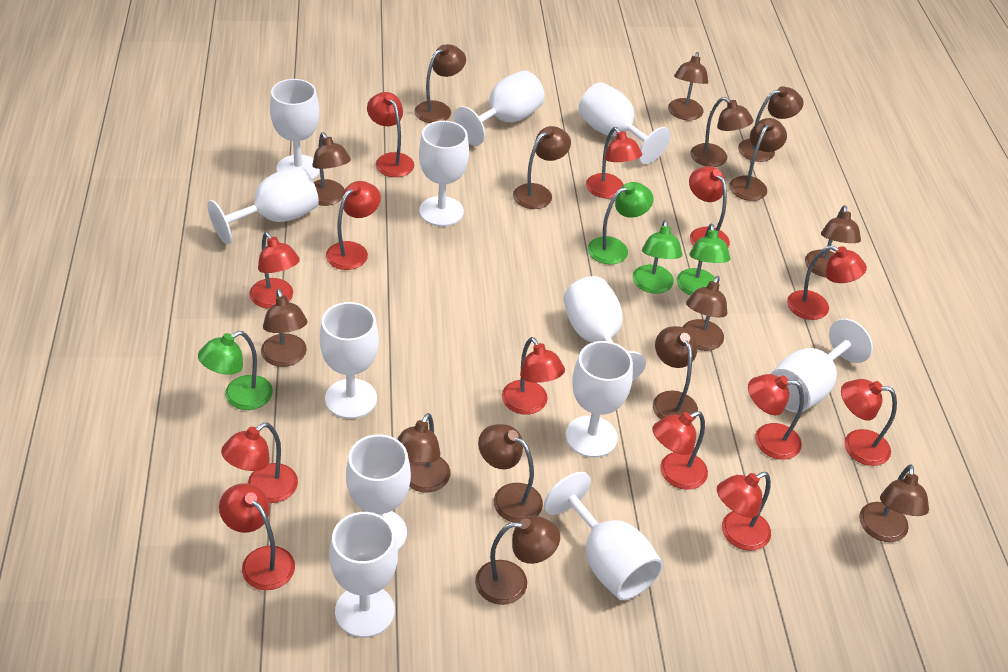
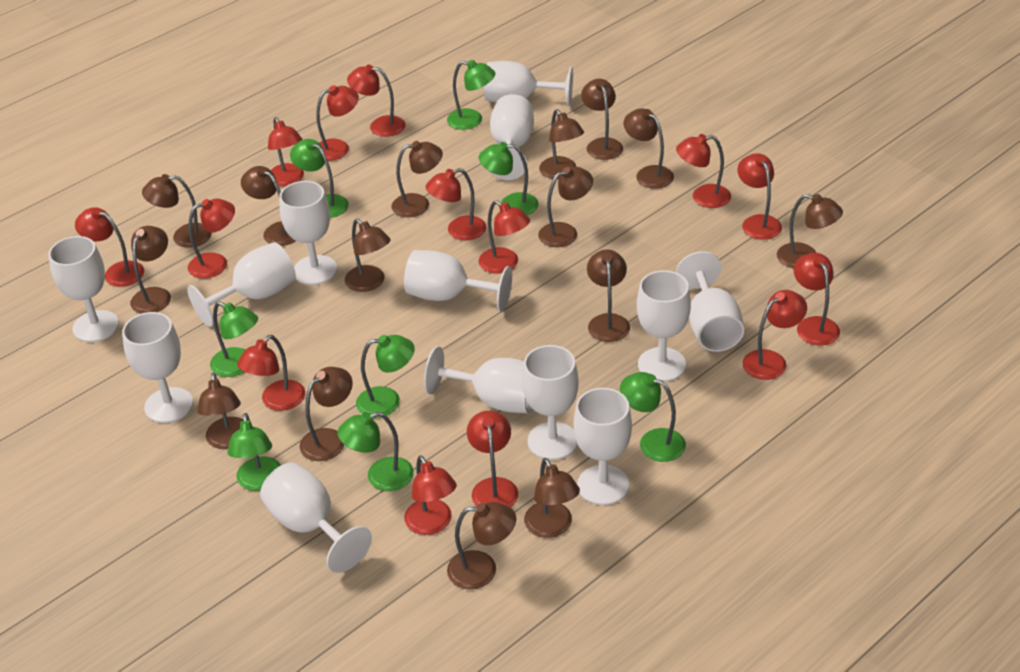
green lamp: [198,331,273,410] [588,182,654,264] [632,220,682,294] [677,223,730,296] = 4 -> [210,301,258,377] [227,413,281,491] [290,139,349,218] [337,412,414,491] [356,335,415,418] [447,60,496,130] [479,142,538,215] [620,372,686,462] = 8
red lamp: [219,483,295,590] [221,422,298,503] [249,232,300,309] [326,181,381,270] [367,92,414,177] [502,337,565,415] [586,127,642,198] [652,411,708,490] [689,166,730,247] [717,472,771,551] [748,374,804,460] [787,246,867,320] [841,379,897,466] = 13 -> [75,208,144,287] [188,199,235,279] [237,335,305,411] [268,117,304,186] [316,85,359,161] [347,65,406,137] [404,455,457,535] [426,168,486,240] [467,411,518,508] [478,200,530,274] [676,134,731,208] [737,153,782,240] [742,290,807,380] [794,253,840,346] = 14
white goblet: [208,166,319,244] [270,79,320,180] [320,302,379,419] [329,512,398,638] [346,434,411,550] [419,121,469,226] [454,70,545,146] [544,472,663,600] [563,276,646,381] [566,341,633,458] [578,82,670,164] [771,319,873,413] = 12 -> [49,236,119,342] [122,312,193,423] [187,242,296,327] [260,463,372,573] [279,181,337,285] [404,250,512,312] [424,346,533,414] [484,61,573,106] [489,94,534,180] [522,345,579,460] [573,388,632,505] [637,270,691,382] [676,251,744,352] = 13

